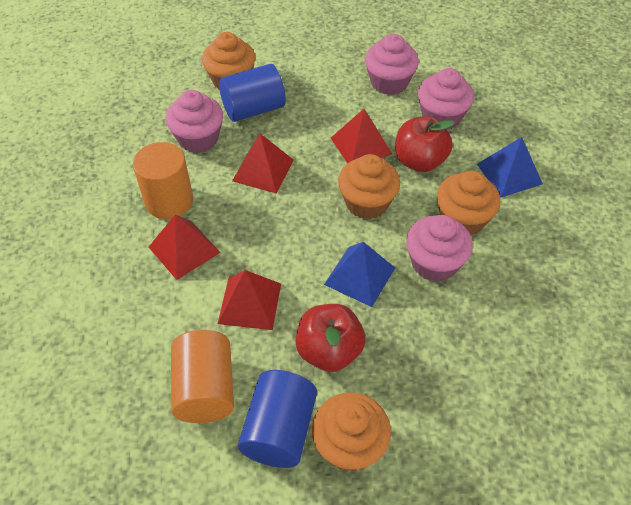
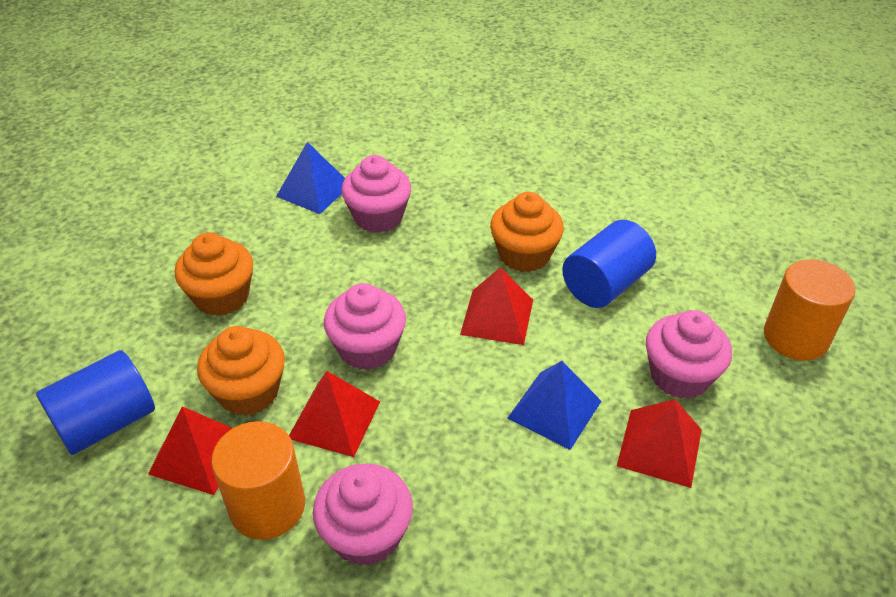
orange cupcake: [202,32,255,90] [312,392,391,471] [338,154,400,219] [437,171,500,235] = 4 -> [175,233,253,316] [197,326,285,416] [490,192,564,272] = 3
red apple: [295,304,365,372] [395,116,455,172] = 2 -> none = 0

